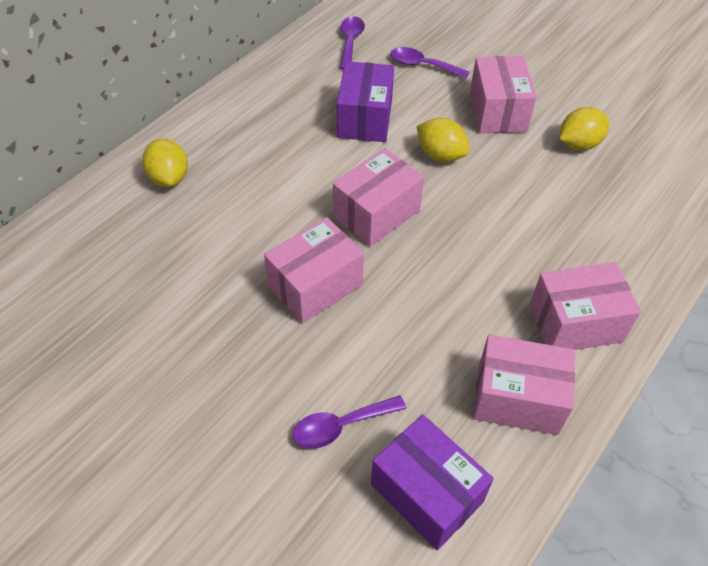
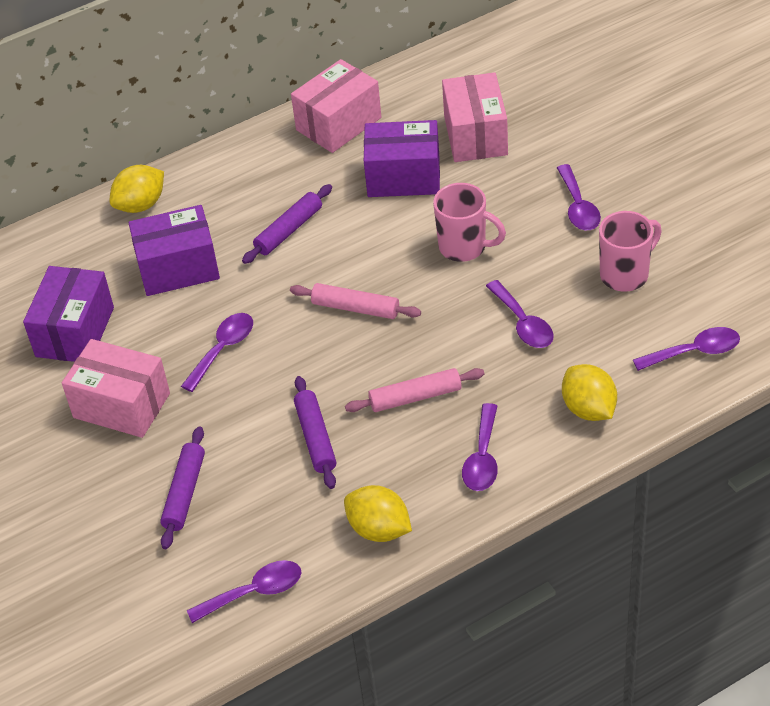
pink box: [264,217,364,324] [333,148,424,247] [470,56,536,133] [473,335,575,435] [530,262,641,350] = 5 -> [62,339,170,438] [291,59,381,153] [442,72,508,162] = 3
pink mug: none = 0 -> [433,183,506,262] [599,211,662,292] = 2
pink rolling pin: none = 0 -> [290,283,421,319] [345,368,484,412] = 2
purple box: [337,61,394,142] [371,414,494,550] = 2 -> [23,266,114,362] [129,205,220,296] [364,120,440,197] = 3
purple rolling pin: none = 0 -> [160,426,205,549] [242,184,332,264] [294,376,336,489] = 3
purple spoon: [293,395,406,449] [340,16,365,70] [391,47,469,79] = 3 -> [181,313,253,392] [187,560,302,623] [462,403,498,491] [486,280,554,348] [557,164,601,230] [633,327,740,371] = 6

